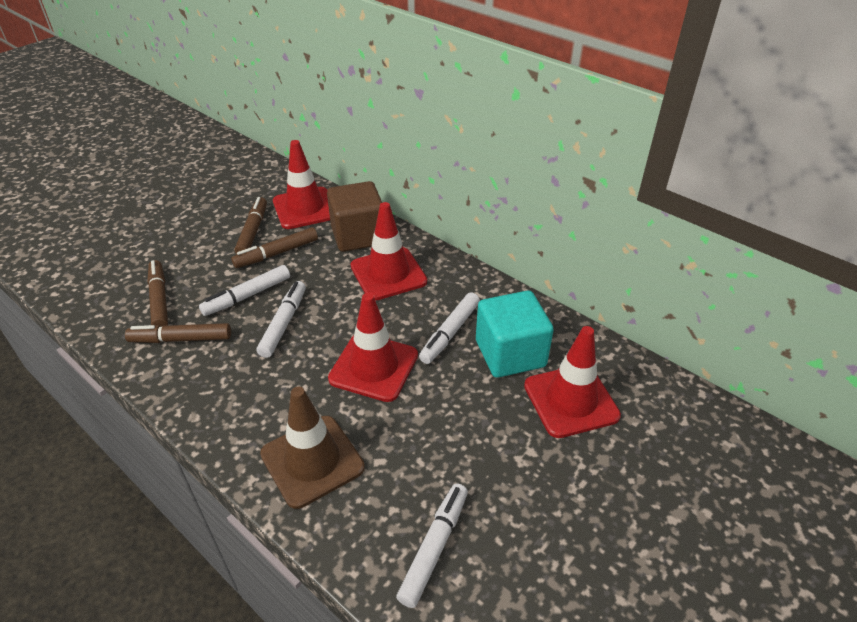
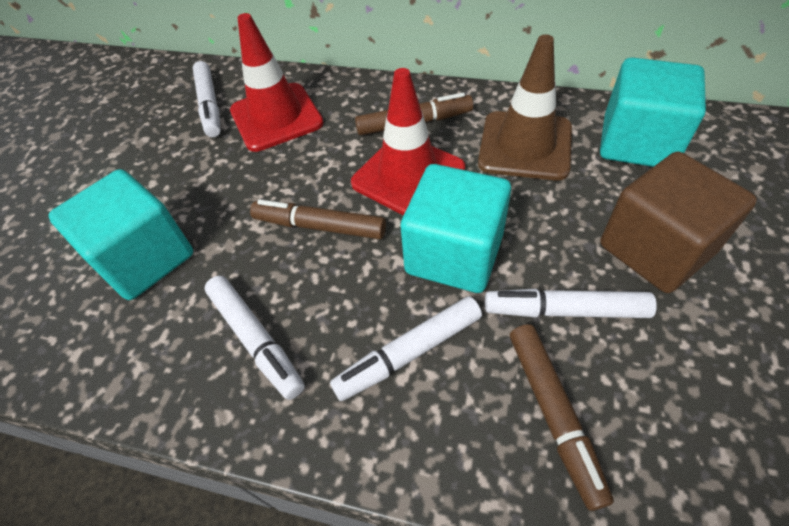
brown marker: [125,323,231,343] [147,260,168,327] [231,227,318,268] [234,197,267,254] = 4 -> [250,200,386,239] [355,93,473,135] [510,324,614,511] = 3
red traffic cone: [273,140,330,229] [328,293,418,402] [351,202,427,301] [524,326,621,438] = 4 -> [230,13,324,152] [351,68,465,215] = 2
turquoise cube: [476,291,554,378] = 1 -> [48,169,193,300] [401,164,511,293] [600,57,706,167] = 3

